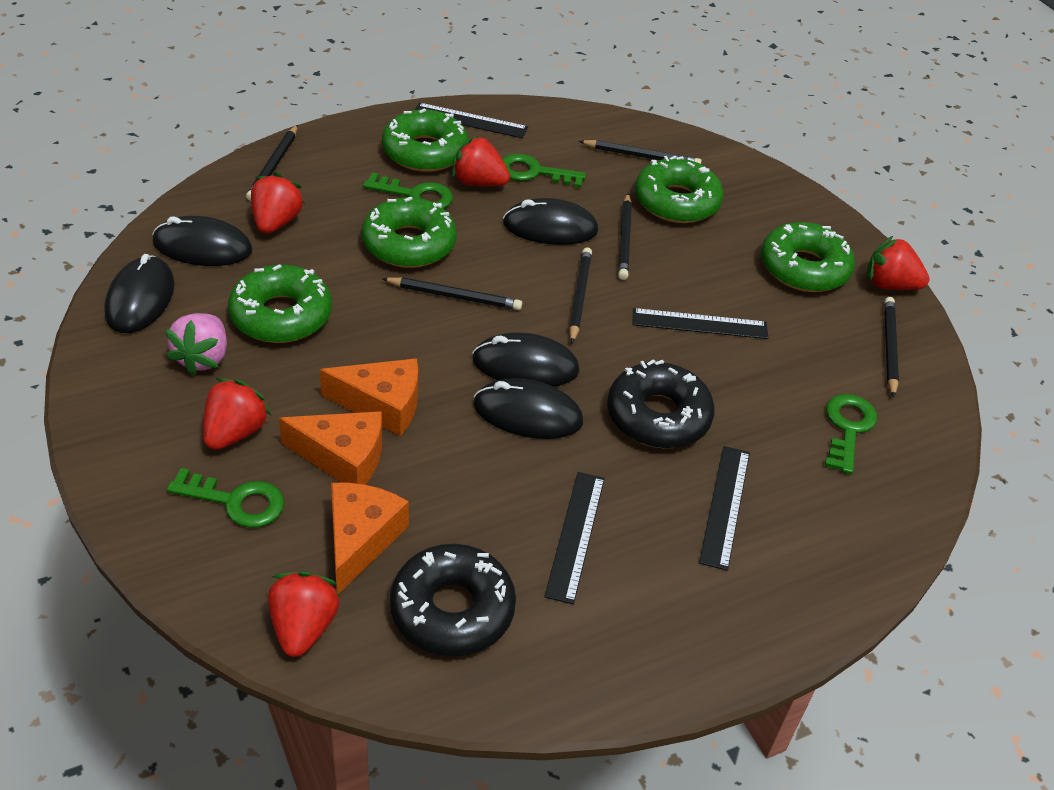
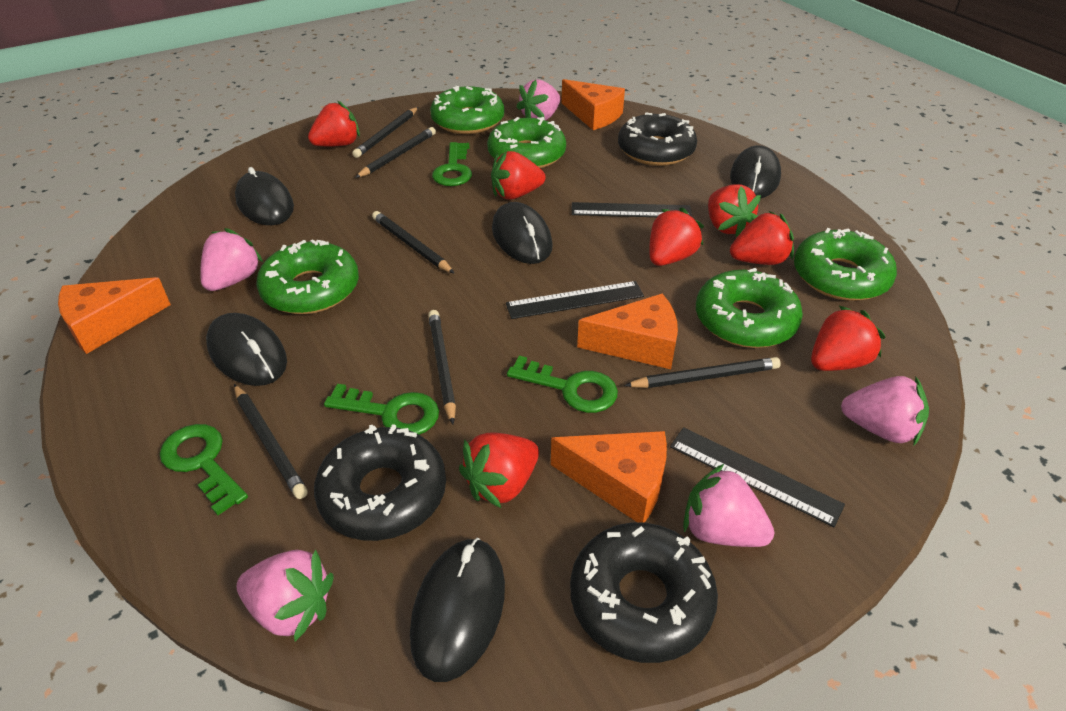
black donut: [390,544,516,656] [607,359,715,448] = 2 -> [314,424,446,541] [570,522,718,663] [618,112,697,166] = 3
black ruler: [415,103,528,138] [544,472,605,604] [633,308,768,339] [699,446,750,571] = 4 -> [506,281,644,319] [571,202,692,217] [670,427,845,527] = 3
orange cheese: [279,411,382,485] [320,358,418,436] [331,483,409,593] = 3 -> [58,277,171,354] [551,431,667,523] [561,79,625,130] [577,293,678,369] = 4
pink strawberry: [165,313,227,375] = 1 -> [200,228,264,291] [237,549,334,641] [516,79,560,120] [683,464,774,547] [841,376,929,445] = 5
red strawberry: [203,378,272,450] [251,172,305,234] [268,571,340,657] [452,135,510,187] [867,236,930,290] = 5 -> [308,100,360,146] [459,432,539,508] [491,151,546,200] [649,207,704,266] [708,184,761,237] [730,211,794,265] [811,306,886,371] = 7

